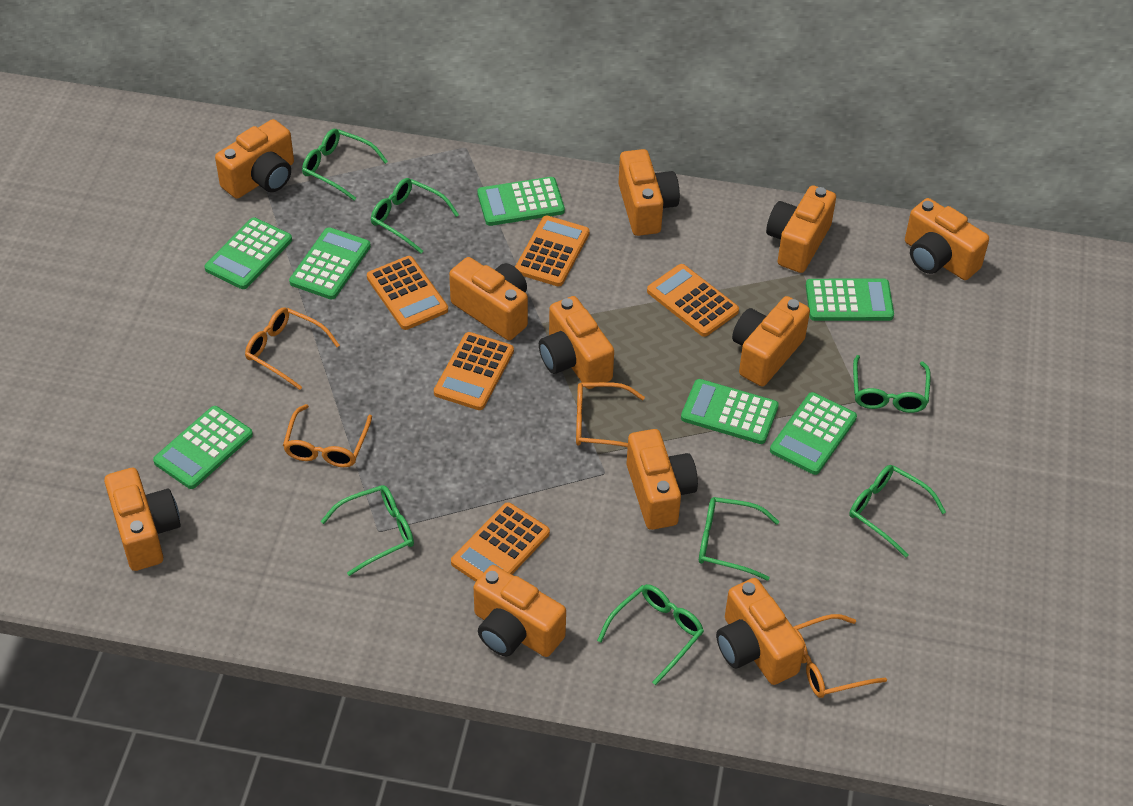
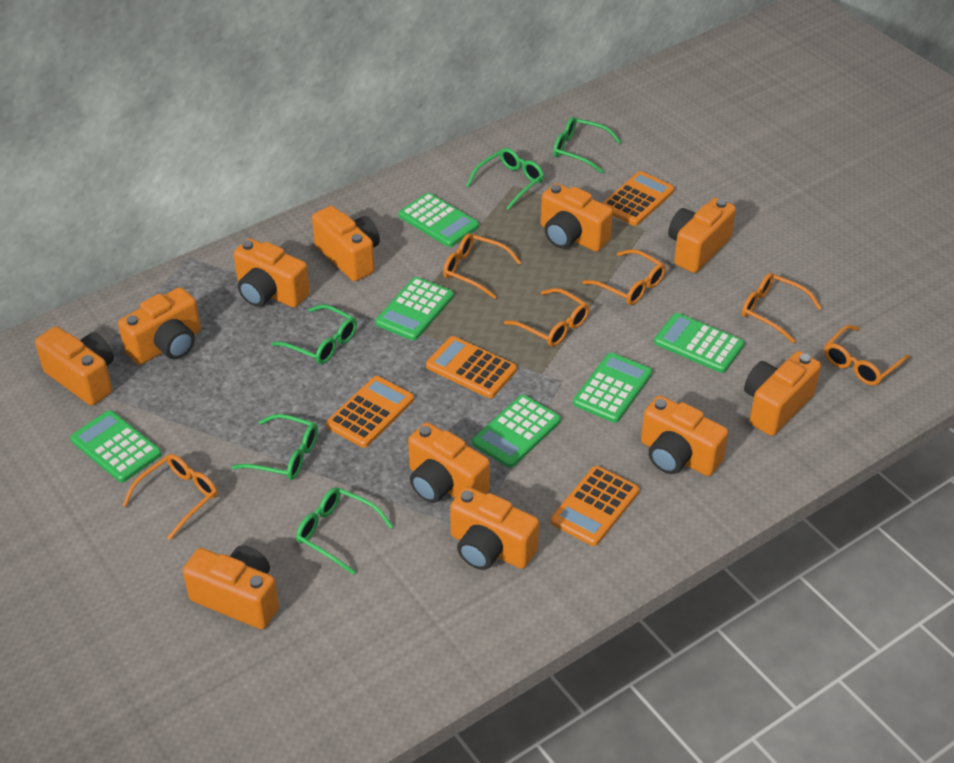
green calculator: [153,406,253,489] [205,218,292,289] [289,227,371,300] [477,177,565,226] [681,379,779,444] [770,392,857,475] [806,279,894,321] = 7 -> [70,410,162,482] [376,277,454,341] [399,193,479,247] [472,395,561,468] [573,353,652,423] [654,313,745,373] = 6
green glasses: [302,129,388,200] [321,485,414,576] [371,178,459,254] [597,584,704,685] [699,497,779,581] [849,465,946,558] [853,355,931,413] = 7 -> [232,414,318,480] [272,304,357,364] [296,488,393,575] [466,148,544,210] [553,117,621,174] = 5
orange calculator: [367,256,448,330] [434,332,514,410] [451,502,550,582] [515,216,590,287] [647,264,739,337] = 5 -> [326,376,414,448] [426,336,517,398] [551,466,639,546] [602,171,675,226] = 4
orange glasses: [245,307,340,390] [283,404,372,467] [576,382,645,448] [793,614,887,698] = 4 -> [122,454,218,540] [443,233,521,299] [504,288,589,347] [582,249,666,305] [742,273,822,343] [824,325,910,386] = 6

